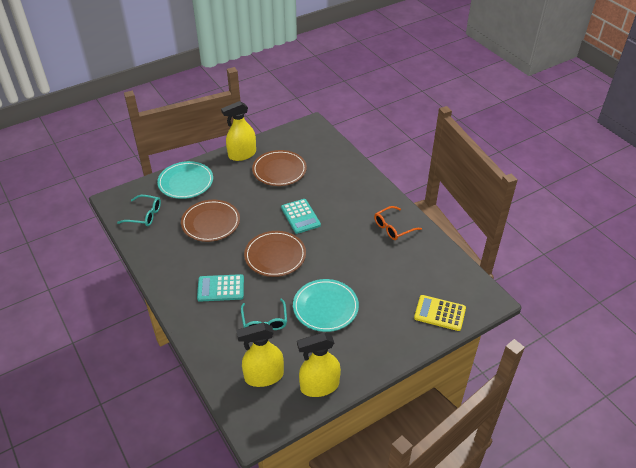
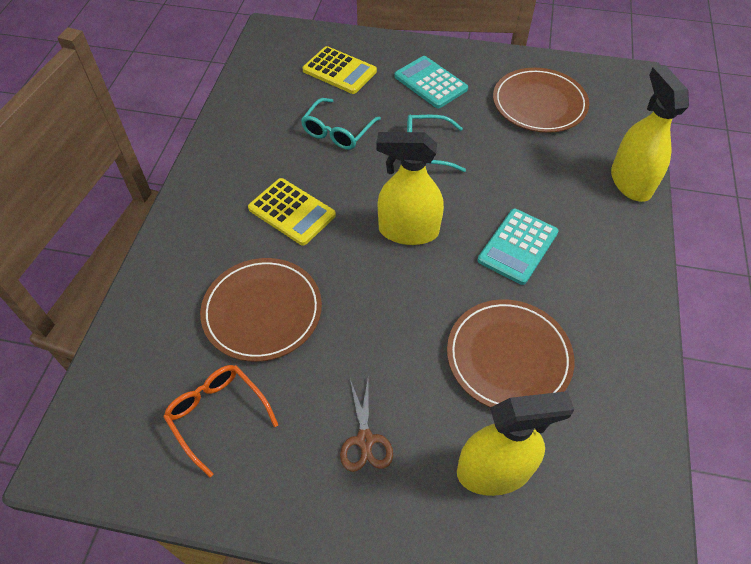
brown scissors: none = 0 -> [340,379,393,472] = 1
turquoise plate: [157,161,213,199] [293,279,359,332] = 2 -> none = 0
yellow calculator: [414,295,466,331] = 1 -> [248,178,336,245] [302,46,377,94] = 2

